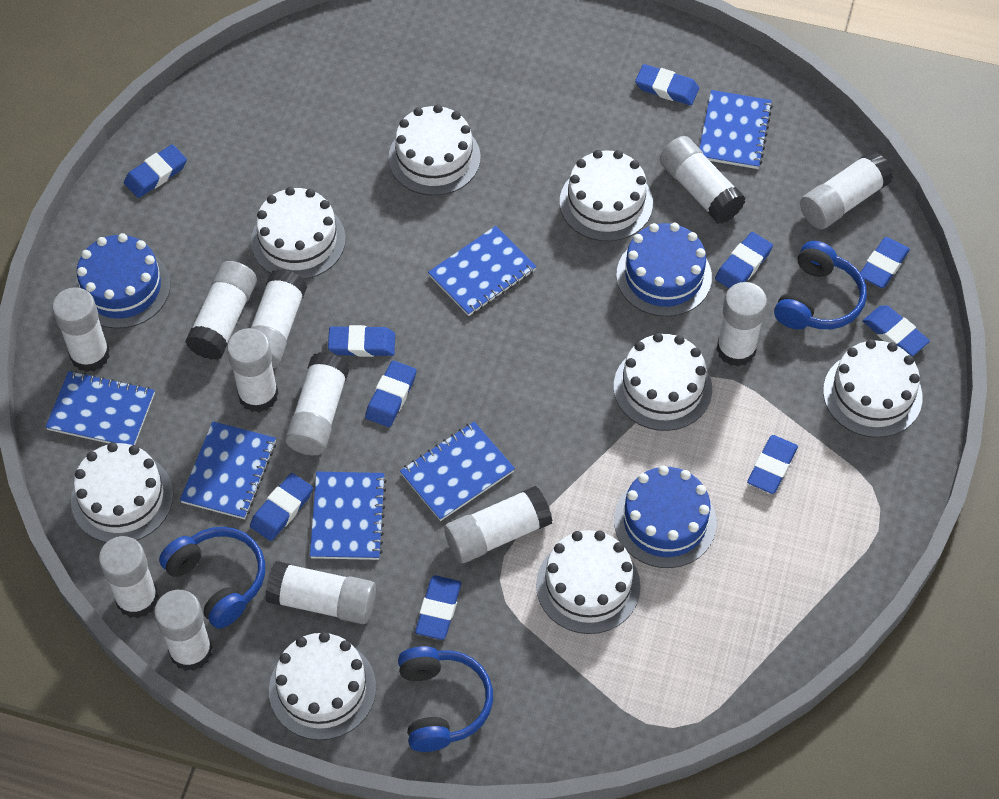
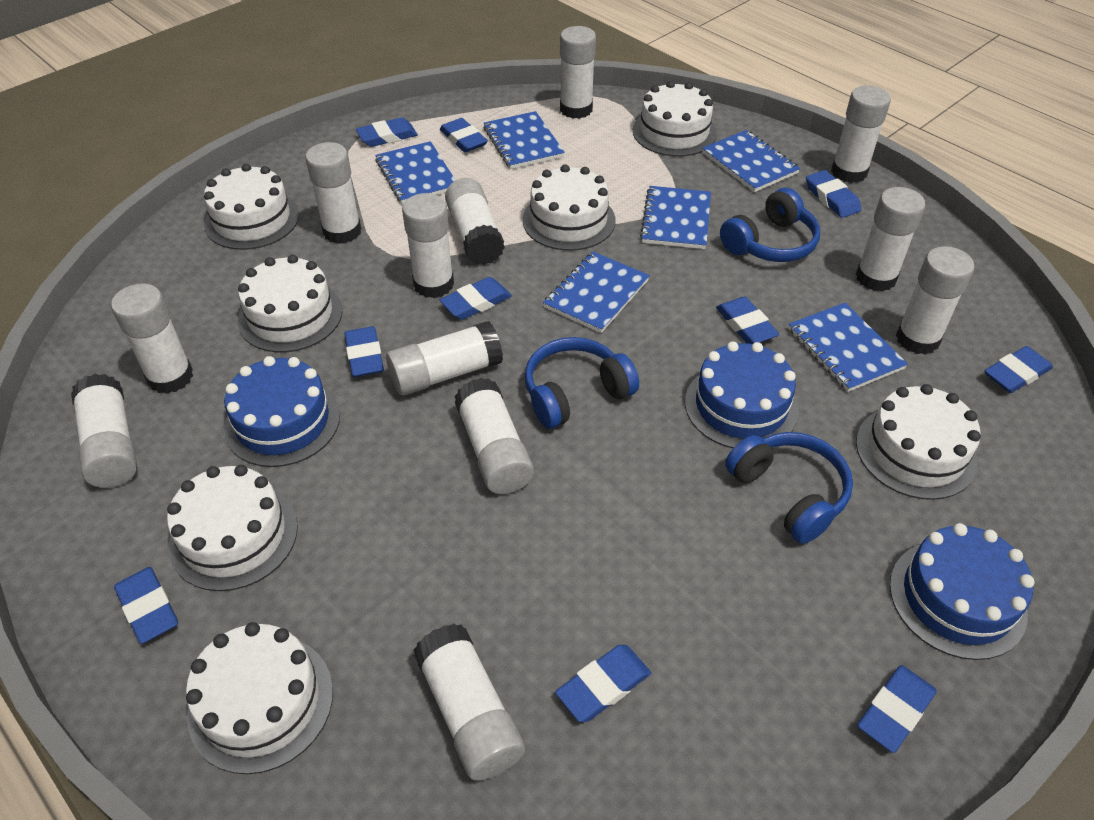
white cake: [71,442,173,543] [251,187,346,279] [269,632,376,740] [388,104,481,196] [536,530,641,634] [560,150,653,241] [614,333,712,431] [823,339,922,438] = 8 -> [167,465,298,591] [186,622,333,774] [204,164,299,250] [238,255,342,352] [522,164,615,251] [633,81,717,156] [856,384,981,500] = 7

